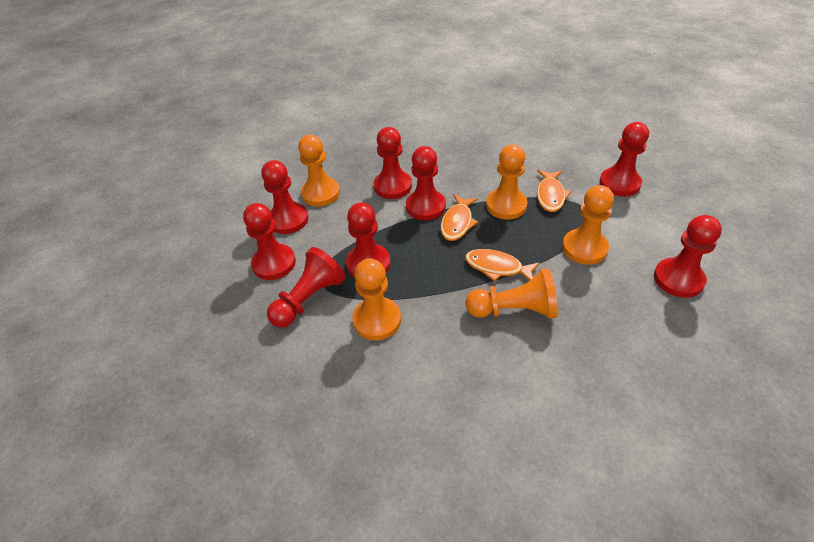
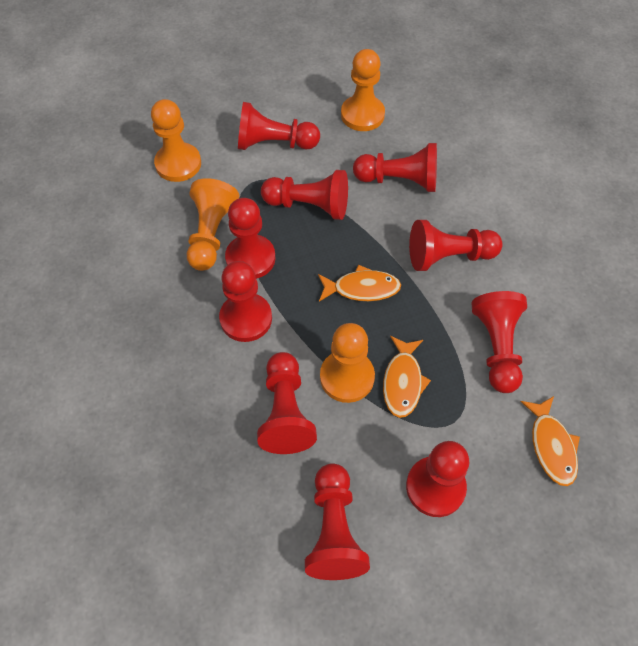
orange pawn: [298,135,340,206] [352,258,401,340] [465,268,558,319] [486,144,527,220] [562,185,614,265] = 5 -> [151,99,201,182] [187,178,239,271] [320,323,375,403] [341,49,385,131] = 4
red pawn: [243,203,296,280] [261,160,308,234] [267,247,346,328] [346,203,391,278] [374,127,412,199] [406,146,446,220] [599,122,649,197] [654,215,722,298] = 8 -> [219,261,272,342] [225,198,276,279] [238,102,320,150] [257,352,317,454] [261,170,348,220] [305,463,370,580] [353,143,437,192] [406,441,469,517] [409,220,503,271] [471,291,527,393] = 10

